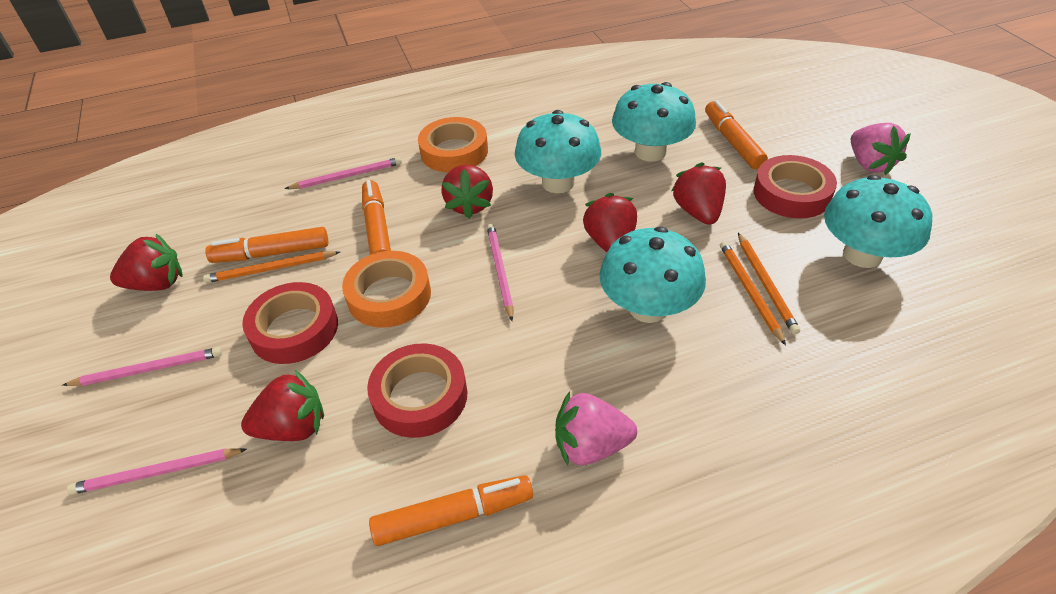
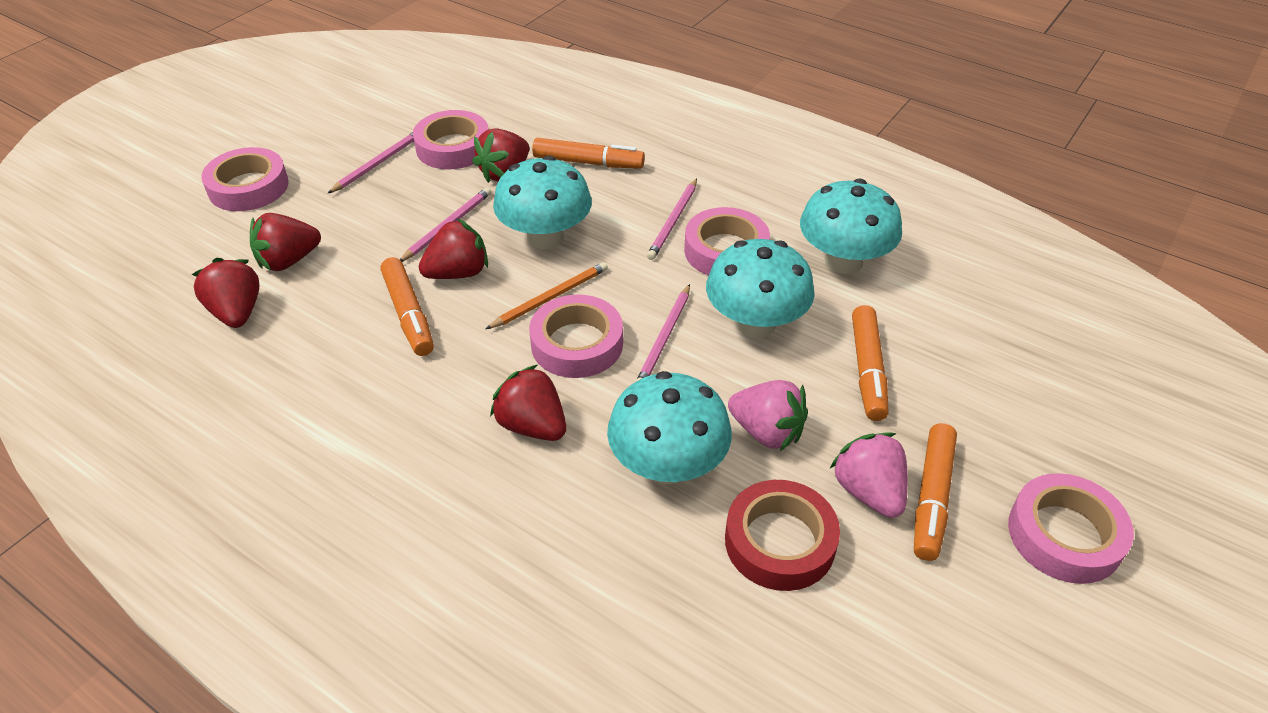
orange pencil: [203,251,340,283] [720,241,786,345] [738,233,800,335] = 3 -> [486,262,608,329] = 1
orange tape: [342,251,431,328] [418,117,488,172] = 2 -> none = 0
pink tape: none = 0 -> [201,147,289,211] [413,110,489,170] [529,295,623,378] [684,207,770,275] [1008,473,1134,584] = 5
red tape: [242,282,338,364] [367,343,467,438] [753,155,837,219] = 3 -> [725,480,840,591] = 1

